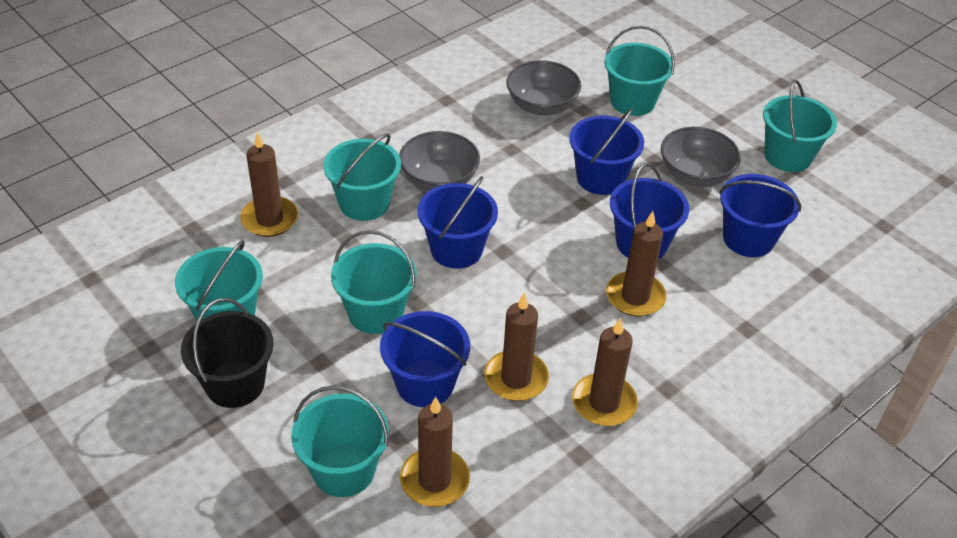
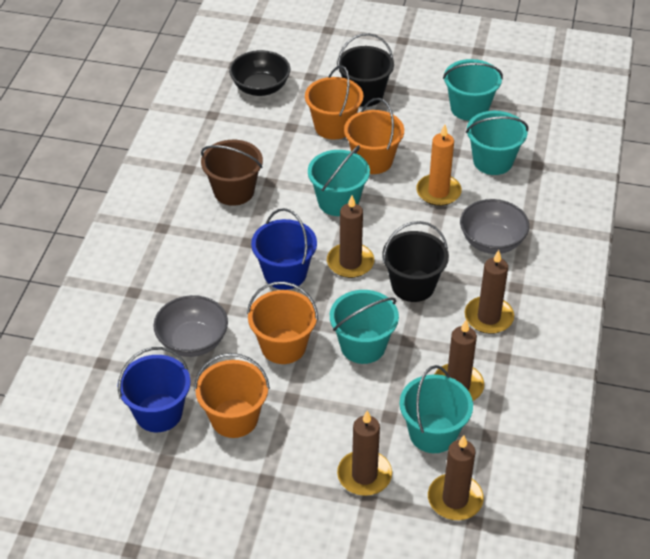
black bowl: none = 0 -> [229,50,290,96] = 1
black bucket: [181,298,274,408] = 1 -> [337,33,394,107] [382,221,449,302] = 2
blue bucket: [380,311,470,407] [418,176,498,269] [569,108,644,195] [610,163,689,259] [719,174,801,257] = 5 -> [118,347,191,432] [251,208,317,290] = 2
brown bucket: none = 0 -> [201,140,263,206] = 1
grey bowl: [399,131,480,191] [506,60,581,116] [661,127,741,187] = 3 -> [154,295,228,357] [460,199,529,254] = 2
orange bucket: none = 0 -> [194,353,270,438] [247,282,318,364] [305,65,363,140] [344,98,404,174] = 4
orange candle: none = 0 -> [416,124,462,206] = 1
turquoise bucket: [175,240,263,321] [291,386,389,497] [323,134,401,221] [331,230,417,334] [604,26,675,116] [763,80,837,172] = 6 -> [308,145,370,216] [330,290,399,364] [400,365,473,453] [443,59,503,121] [466,111,528,175] = 5

